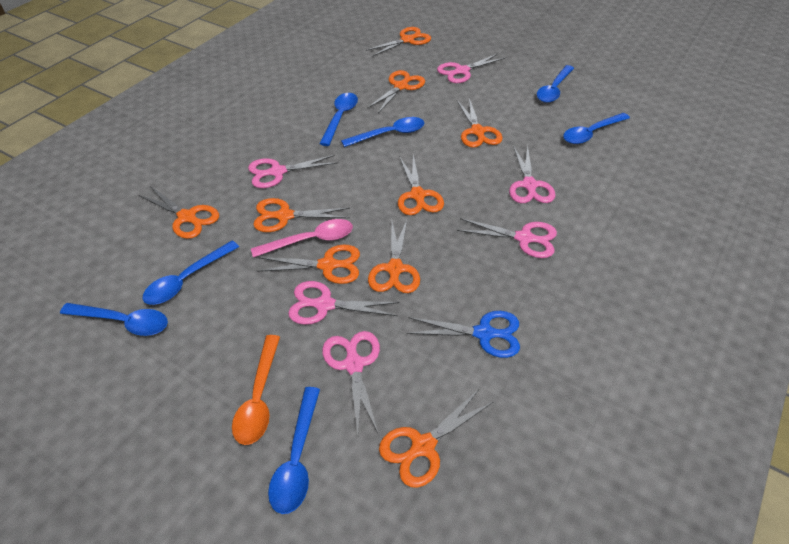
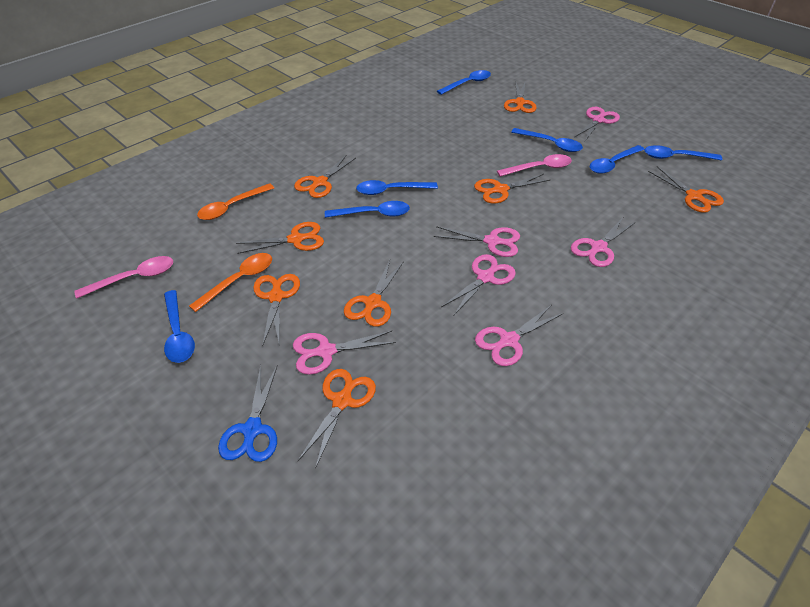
orange scissors: [138,186,219,239] [253,198,350,232] [256,245,360,284] [366,27,431,57] [367,70,425,113] [368,220,420,293] [379,388,493,488] [398,155,444,215] [457,98,503,148] = 9 -> [236,222,324,254] [253,274,300,346] [294,155,356,198] [298,369,376,469] [344,260,404,327] [474,174,550,203] [504,81,537,113] [648,166,724,213] = 8
orange spoon: [232,335,280,445] = 1 -> [189,253,272,312] [197,183,274,220] = 2
pink spoon: [251,219,353,257] = 1 -> [74,256,173,299] [497,154,572,177] = 2

